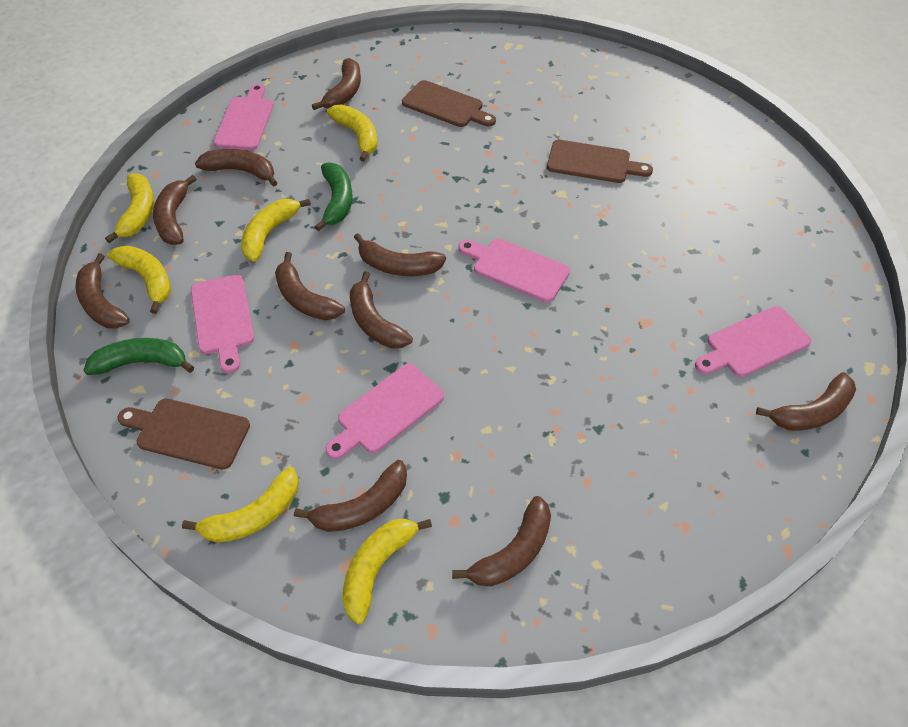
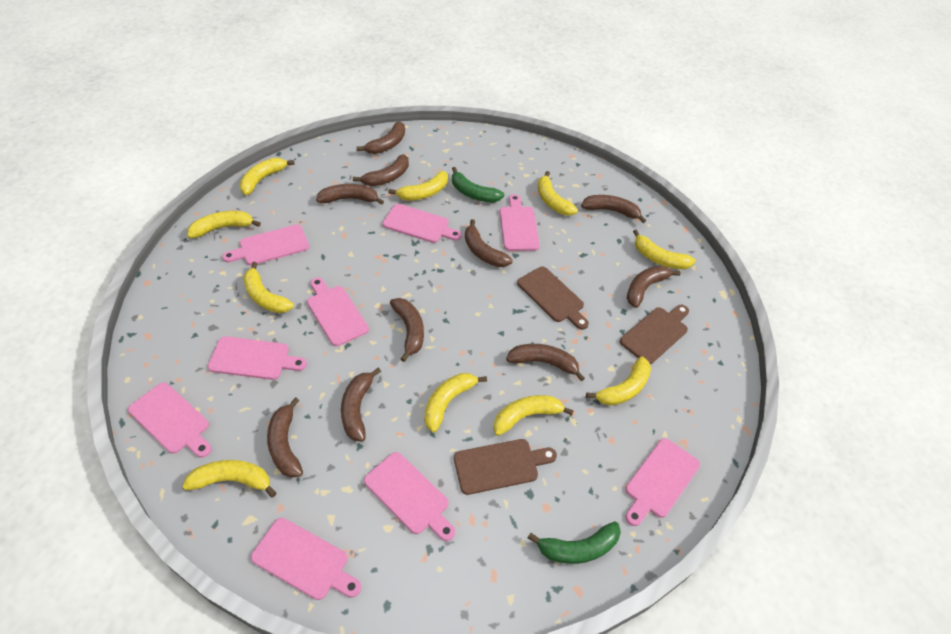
pink cutting board: [191,275,254,373] [214,84,274,150] [326,364,444,459] [458,238,570,302] [695,306,811,377] = 5 -> [128,382,212,458] [208,336,307,380] [222,225,309,265] [251,518,361,600] [307,277,369,346] [364,452,455,541] [383,204,462,243] [500,194,540,251] [625,438,700,526] = 9
yellow banana: [105,173,154,243] [107,245,171,314] [182,467,299,543] [241,199,311,262] [327,105,377,162] [342,518,432,624] = 6 -> [182,460,276,498] [187,211,261,238] [239,158,295,195] [243,262,294,313] [388,171,448,201] [424,373,487,433] [493,395,574,436] [538,171,578,216] [586,356,651,406] [633,230,696,269] = 10

